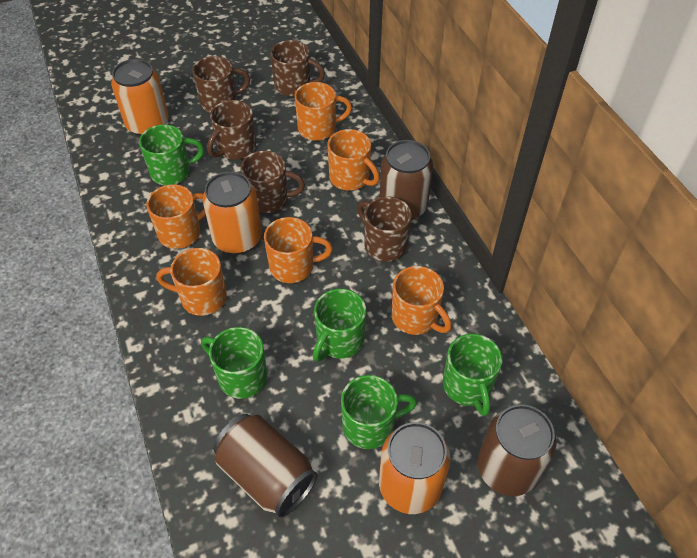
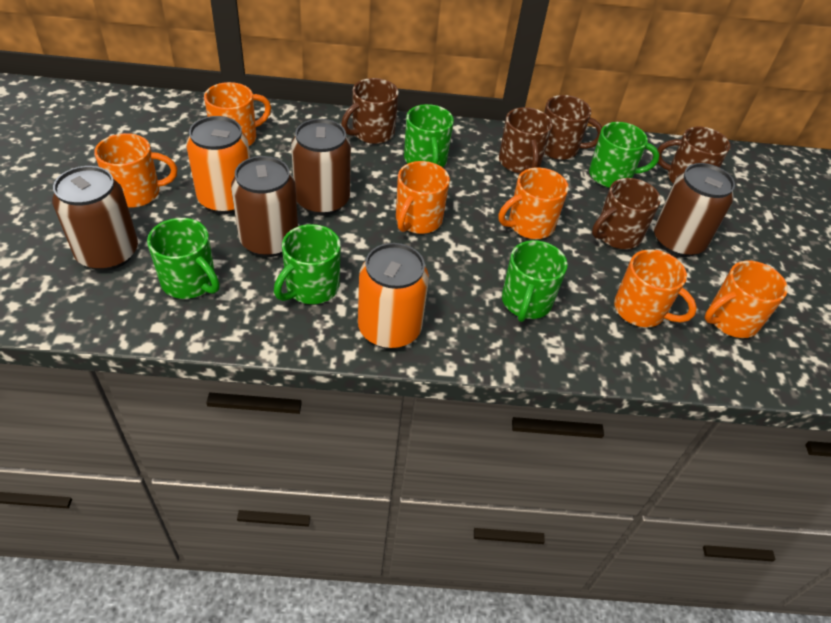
brown can: [213,414,317,517] [380,140,433,220] [478,404,556,496] = 3 -> [52,166,138,271] [231,156,298,257] [291,119,351,215] [654,163,735,257] = 4
orange can: [111,59,169,136] [202,172,262,254] [379,422,451,514] = 3 -> [186,116,250,214] [358,243,429,349] = 2

